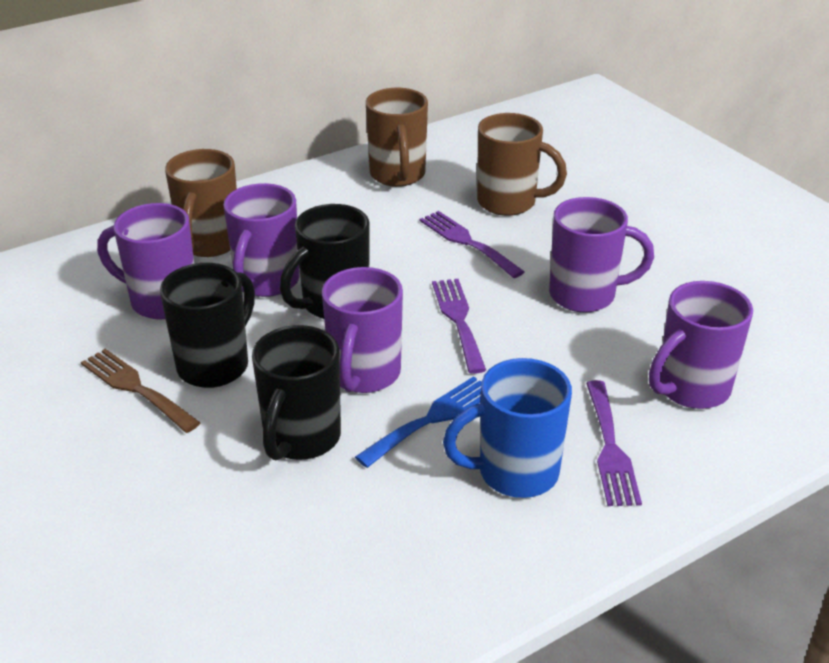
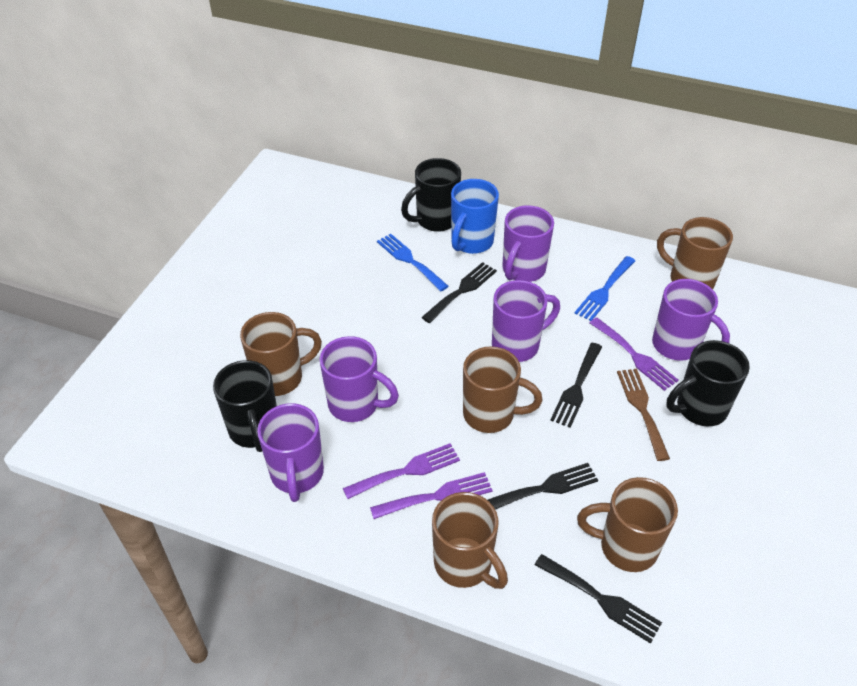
black fork: none = 0 -> [421,262,497,323] [488,463,598,510] [535,554,662,644] [550,343,602,428] = 4
blue fork: [355,376,481,468] = 1 -> [377,234,449,291] [575,256,635,321] = 2
brown mug: [165,149,237,257] [366,88,428,187] [477,113,567,216] = 3 -> [240,312,322,396] [432,492,508,589] [463,346,542,433] [577,477,678,572] [657,217,733,289] = 5

